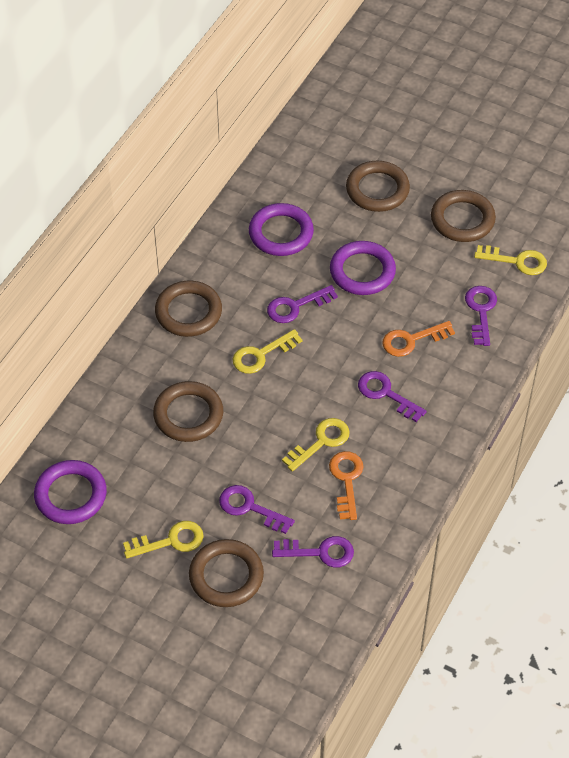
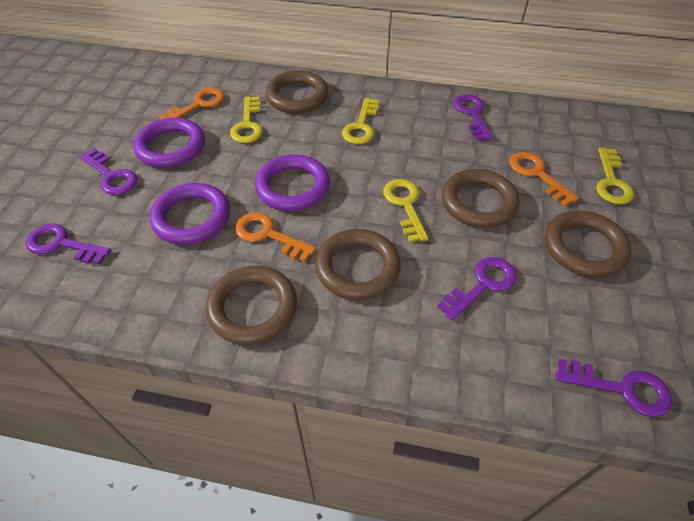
orange key: [329,451,363,520] [382,321,455,357] = 2 -> [158,88,225,119] [235,212,316,262] [510,152,579,206] = 3

